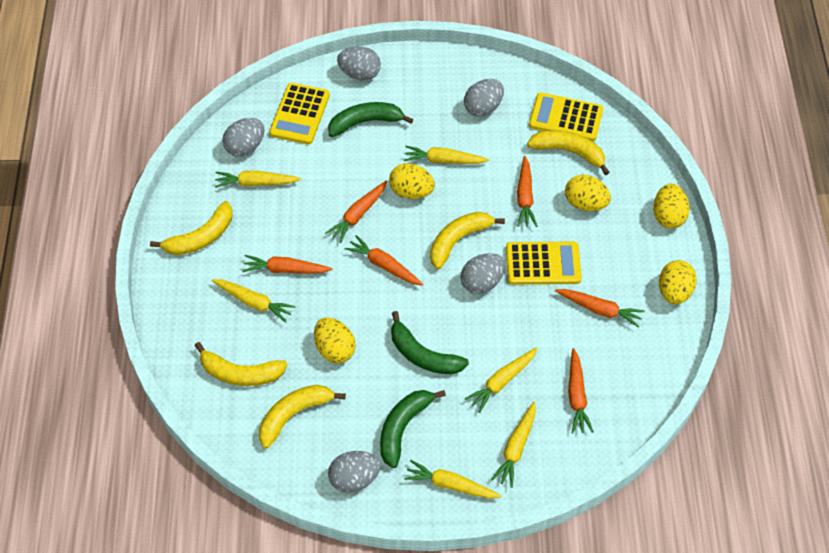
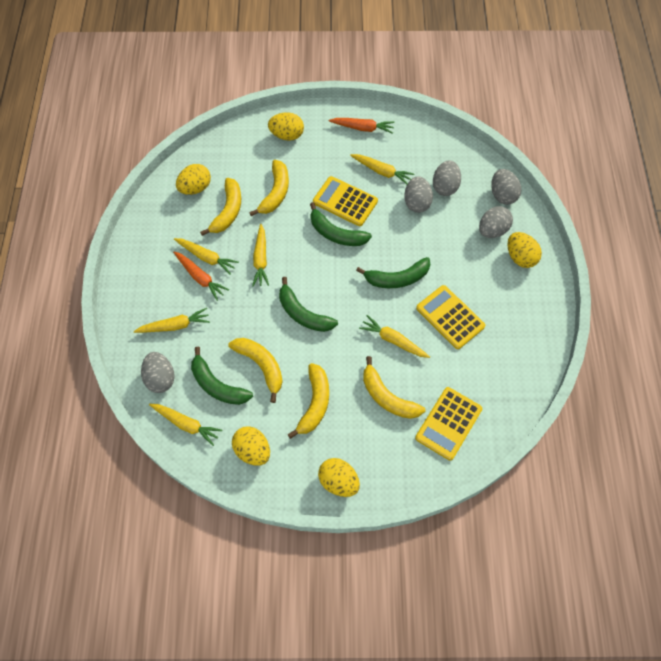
green banana: [328,102,413,137] [380,390,446,468] [391,311,469,374] = 3 -> [191,347,253,405] [279,277,338,332] [310,202,372,246] [356,257,430,288] = 4
orange carrot: [242,255,333,274] [325,181,387,243] [345,235,424,286] [517,156,537,227] [555,289,645,328] [568,348,594,433] = 6 -> [173,251,229,301] [329,118,395,134] = 2

